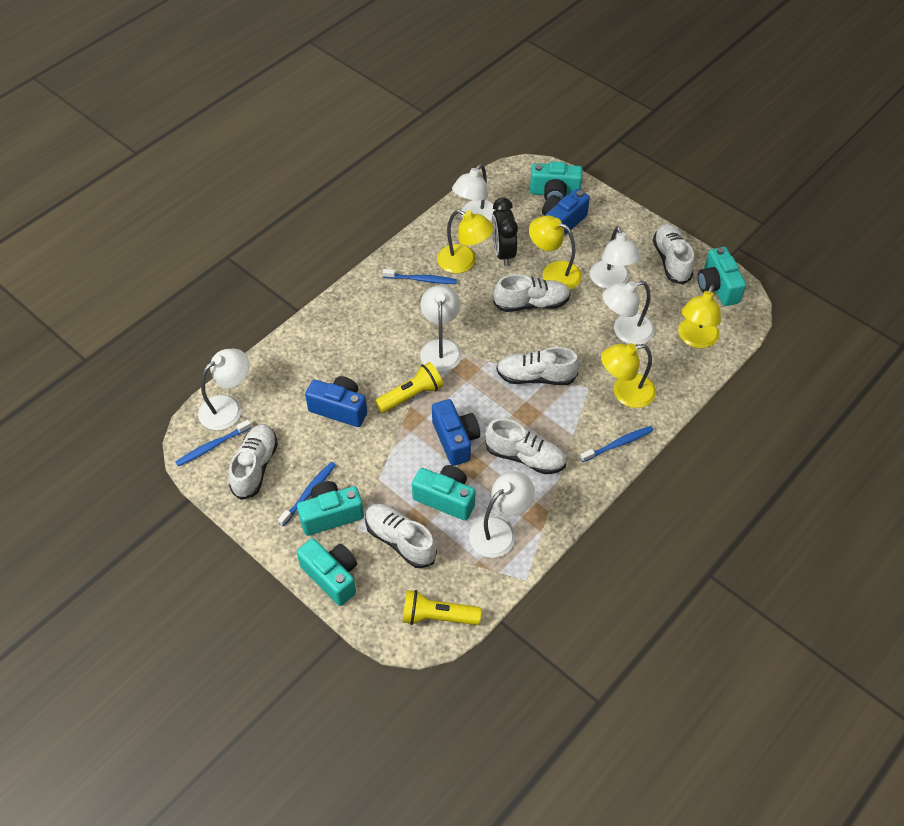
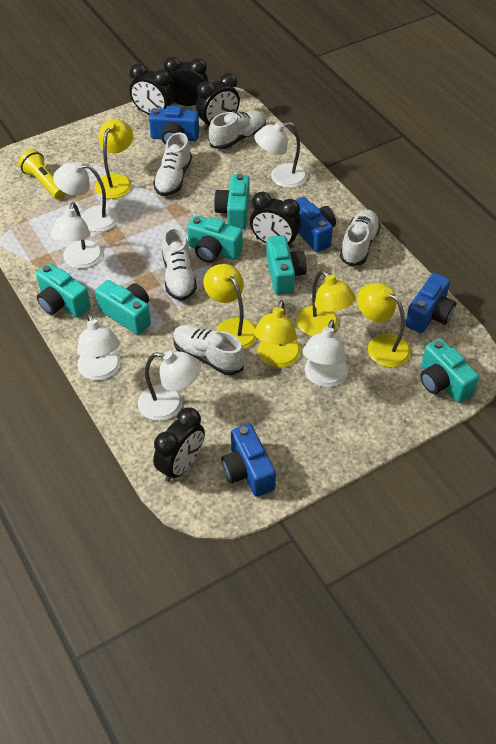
black clock: [492,198,518,266] = 1 -> [129,64,174,115] [153,407,205,482] [164,57,208,106] [196,73,240,130] [250,192,301,248] = 5
blue camera: [305,376,367,427] [432,399,480,466] [542,189,590,236] = 3 -> [149,106,199,145] [221,424,276,497] [296,197,336,252] [405,273,456,333] = 4
blue toothbrush: [176,420,252,466] [278,462,336,526] [383,269,457,284] [580,426,653,462] = 4 -> none = 0
turquoise camera: [297,481,364,536] [297,538,357,606] [412,465,475,521] [530,161,582,200] [698,247,746,306] = 5 -> [36,263,91,318] [95,280,151,335] [187,215,243,263] [214,174,250,229] [266,235,307,295] [420,338,479,403] = 6
white shoe: [229,424,278,500] [365,503,437,569] [485,418,566,474] [494,274,571,312] [496,347,579,385] [653,224,694,285] = 6 -> [153,132,192,196] [162,227,197,301] [173,324,245,375] [209,111,266,150] [340,210,381,266] = 5
yellow flashlight: [375,362,443,413] [402,590,482,625] = 2 -> [18,149,65,199] = 1
yellow lamp: [437,210,494,273] [529,216,582,290] [601,343,656,408] [678,285,721,348] = 4 -> [95,119,133,199] [203,264,257,349] [254,300,301,368] [297,270,356,336] [357,283,411,367] = 5

